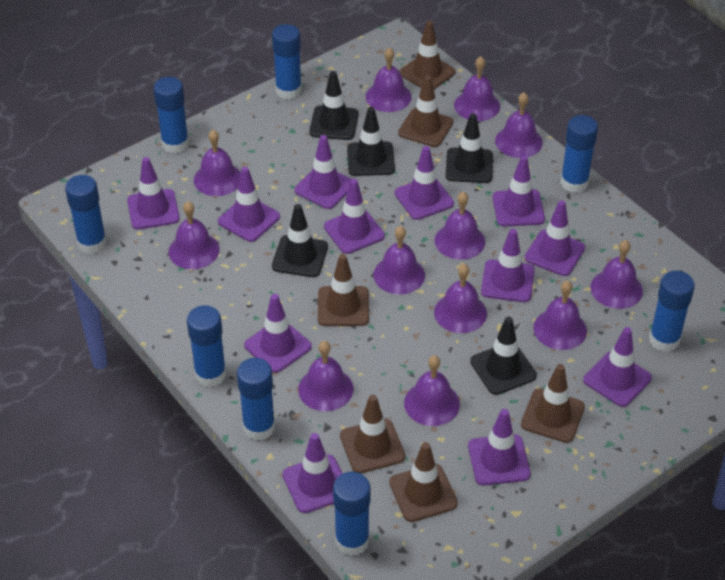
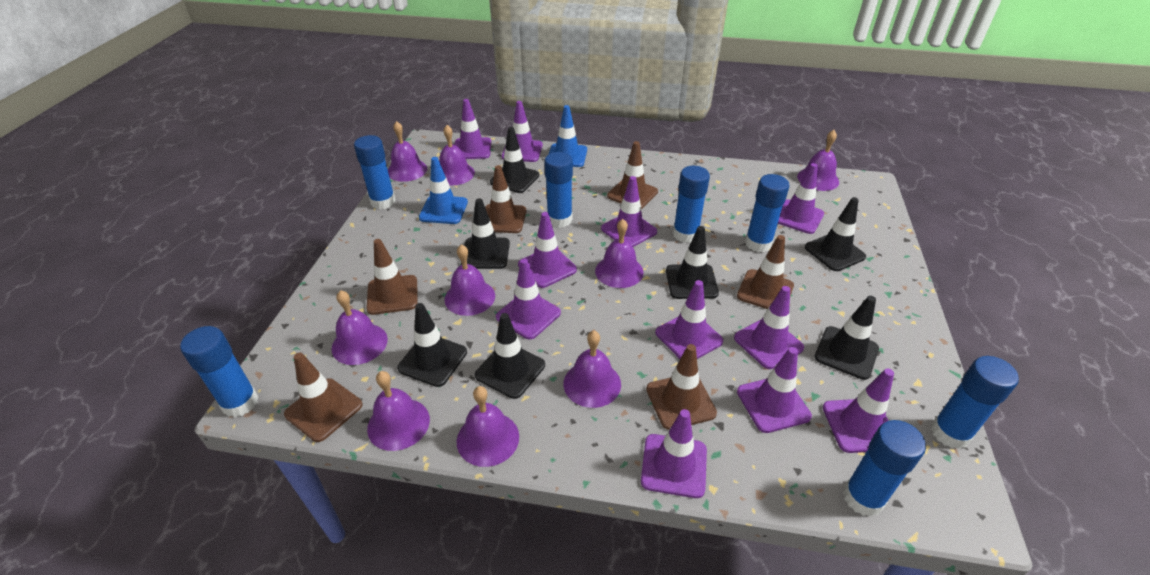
black traffic cone: [272,204,328,277] [309,71,359,140] [347,107,395,176] [445,113,493,183] [470,317,537,395] = 5 -> [397,303,467,387] [461,198,510,269] [475,313,545,399] [490,127,539,193] [666,226,719,299] [805,197,866,271] [814,296,879,380] = 7
blue glue stick: [65,175,107,254] [153,77,189,154] [187,305,227,387] [237,358,275,440] [272,24,302,99] [333,472,371,556] [560,115,598,193] [649,271,695,352] = 8 -> [180,326,258,417] [354,135,396,209] [544,152,573,228] [673,166,710,243] [745,174,790,252] [843,420,926,517] [931,356,1019,449] = 7
blue traffic cone: none = 0 -> [419,157,468,224] [549,105,587,167] = 2
purple bell: [169,201,220,269] [194,130,241,196] [298,341,353,411] [366,47,412,112] [373,226,425,294] [404,355,460,426] [434,264,487,333] [435,192,485,260] [454,56,500,121] [495,92,543,158] [533,280,587,350] [590,240,643,309] = 12 -> [332,290,388,365] [367,371,430,451] [388,121,427,182] [439,125,475,185] [444,244,495,316] [457,386,519,467] [564,331,621,408] [595,219,644,288] [797,130,839,191] = 9
purple traffic cone: [127,157,180,229] [218,167,280,242] [244,294,312,373] [283,433,343,513] [294,135,351,209] [324,179,385,254] [394,146,454,220] [468,409,531,486] [481,229,535,302] [493,156,545,227] [525,200,585,276] [583,327,652,407] = 12 -> [454,99,491,159] [496,258,561,340] [502,101,543,162] [518,212,577,288] [601,176,657,247] [641,409,707,498] [655,280,723,359] [734,286,804,369] [737,347,812,433] [778,163,824,234] [823,369,894,453] = 11

